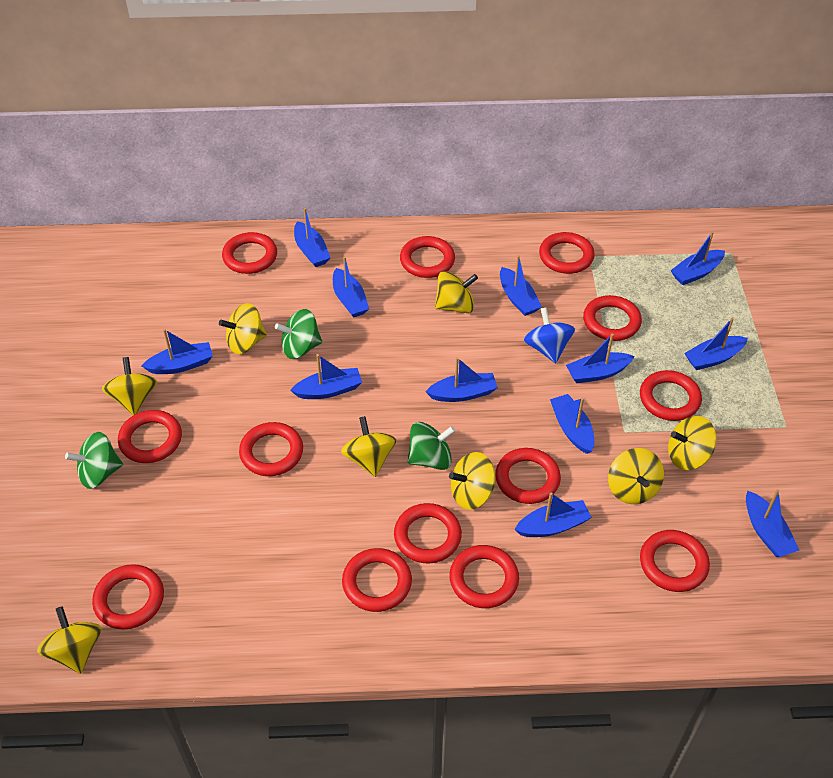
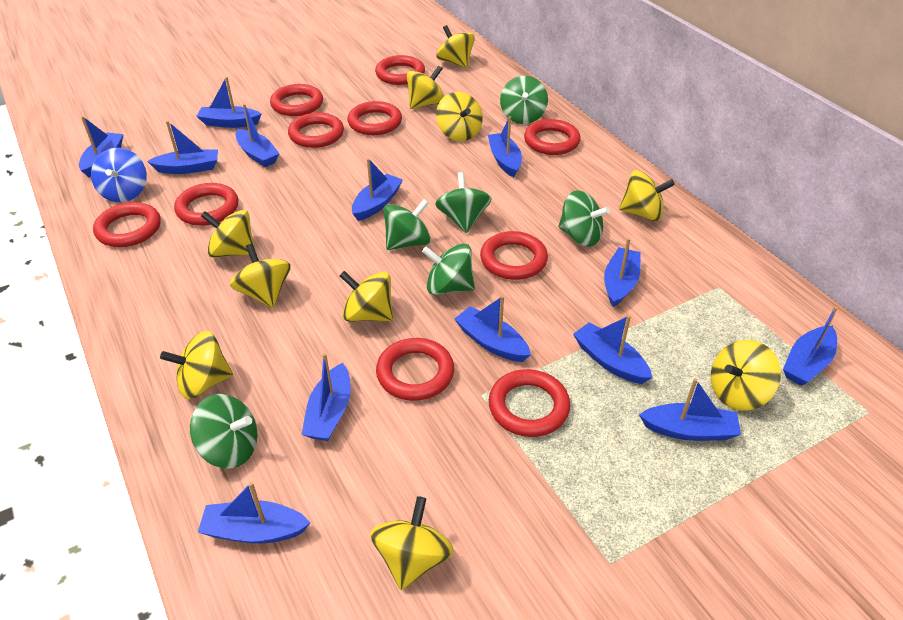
blue boat: [142,329,213,374] [290,354,362,399] [294,208,330,267] [333,256,369,318] [425,357,498,402] [500,255,542,316] [514,492,592,537] [550,394,594,454] [566,333,635,383] [670,231,725,285] [684,318,748,370] [746,489,799,557] = 12 -> [79,116,124,177] [147,121,218,174] [196,76,262,128] [198,482,311,544] [235,104,280,167] [302,353,351,441] [352,158,403,221] [455,295,531,362] [488,116,522,177] [573,315,652,384] [604,238,641,307] [639,378,741,441] [783,306,838,386] = 13
green spinning top: [65,432,123,489] [275,309,322,359] [408,422,455,470] = 3 -> [190,394,258,469] [383,199,431,250] [422,244,475,295] [435,172,492,233] [500,76,548,124] [558,191,610,247] = 6
red ring: [92,564,164,630] [118,410,182,463] [222,232,277,274] [239,422,303,476] [342,548,412,612] [394,503,462,564] [400,236,455,278] [449,545,519,608] [495,448,561,504] [539,232,595,274] [583,295,642,341] [640,370,702,421] [640,530,710,592] = 13 -> [93,202,161,247] [174,183,239,226] [270,84,323,116] [288,113,344,148] [348,101,402,135] [375,55,425,85] [376,338,454,401] [480,231,548,280] [489,369,570,437] [524,119,581,155] = 10
yellow spinning top: [37,606,102,674] [102,357,157,415] [219,303,267,354] [341,416,396,477] [435,271,478,313] [449,452,495,510] [608,448,664,504] [668,416,717,470] = 8 -> [160,331,233,399] [201,210,255,258] [230,244,291,308] [339,271,393,322] [370,496,454,590] [407,66,444,109] [436,25,475,68] [436,92,483,141] [619,170,675,221] [711,340,781,410] = 10

